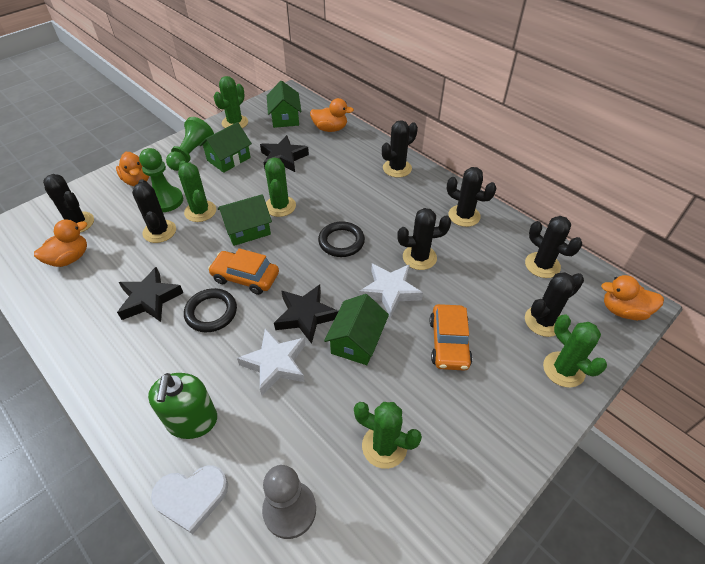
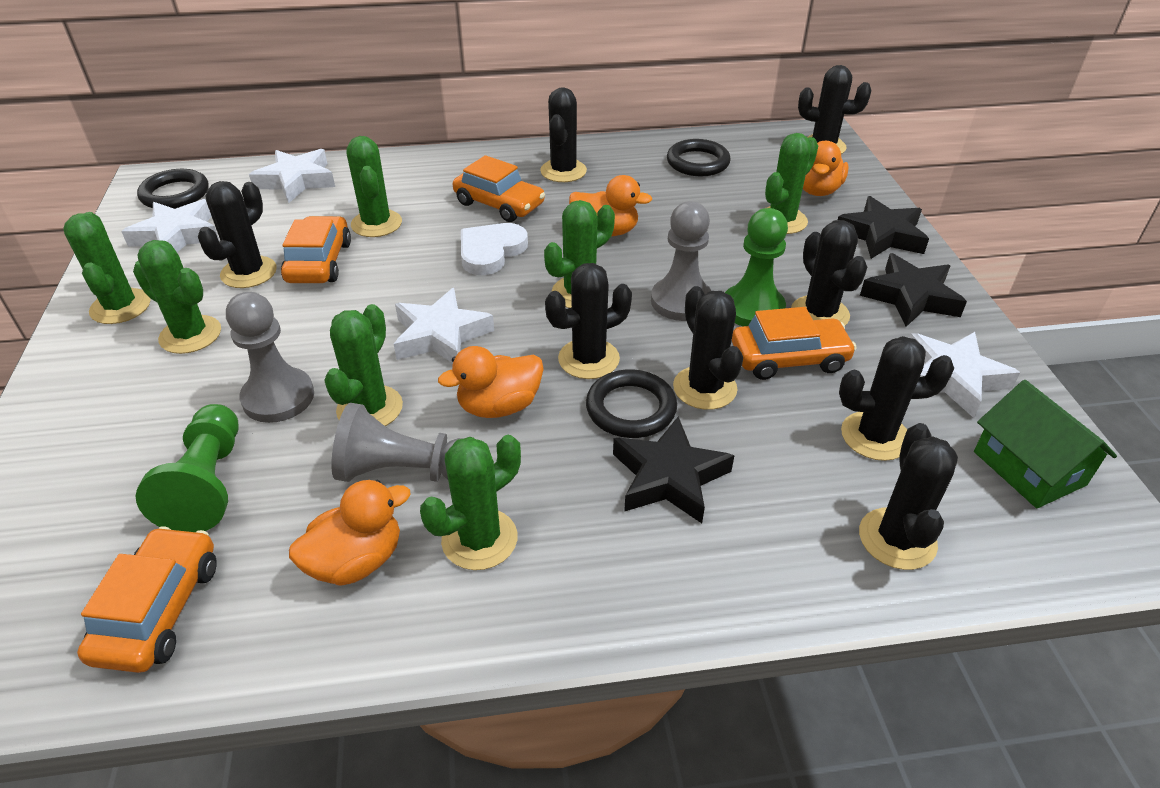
black cactus: [43,174,94,233] [132,179,176,243] [382,120,418,177] [397,208,451,270] [447,167,497,227] [525,216,582,278] [525,272,584,337] = 7 -> [198,181,277,288] [540,87,587,182] [545,263,632,379] [673,286,743,410] [791,220,867,325] [798,65,871,154] [839,336,954,461] [859,423,958,570] = 8
black ring: [184,288,237,332] [318,221,365,257] = 2 -> [137,169,209,209] [586,369,677,438] [667,139,731,176] = 3
green cactus: [178,161,216,222] [214,76,248,128] [265,158,296,217] [354,402,422,469] [543,315,607,388] = 5 -> [63,212,151,324] [133,240,221,354] [324,304,403,426] [346,136,402,237] [420,435,521,570] [544,200,615,308] [765,133,818,234] = 7
green house: [199,122,252,173] [218,194,272,246] [267,80,301,128] [324,294,389,365] = 4 -> [974,380,1117,508] = 1
green soap dispenser: [148,373,217,439] = 1 -> none = 0
grey pawn: [262,465,316,539] = 1 -> [226,292,314,423] [331,403,464,482] [651,201,712,321] = 3
orange car: [208,248,279,295] [430,304,473,371] = 2 -> [77,526,217,673] [281,216,351,283] [453,155,545,222] [732,307,857,380] = 4
white star: [237,328,305,395] [359,264,423,318] = 2 -> [121,199,220,252] [249,149,335,203] [394,288,494,363] [909,332,1020,418] = 4

